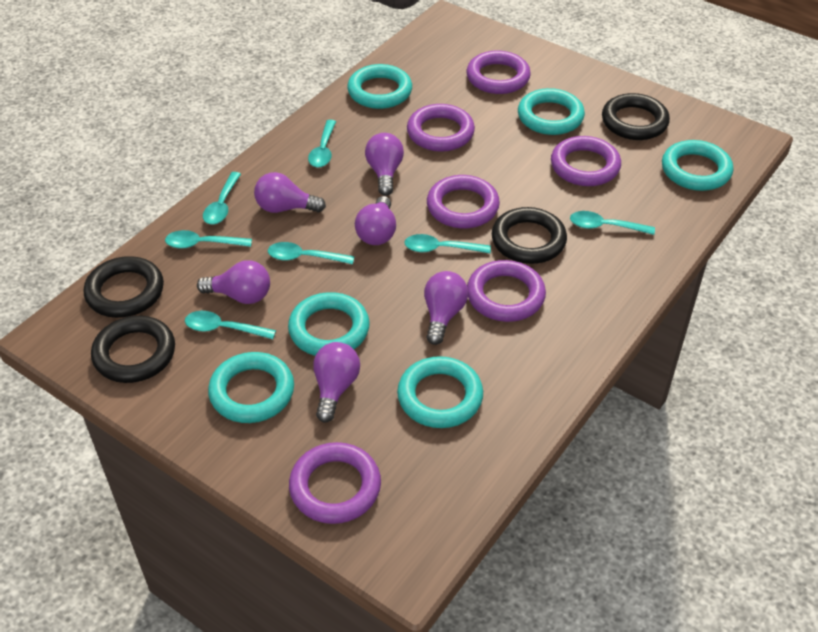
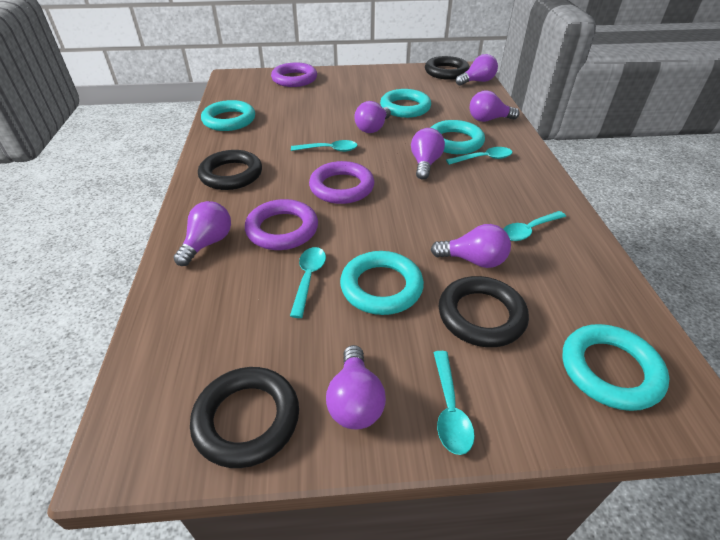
purple light bulb: [197,260,270,304] [254,172,326,213] [313,342,360,422] [355,196,396,245] [365,133,404,196] [424,271,468,345] = 6 -> [173,201,231,266] [326,345,386,429] [355,101,391,133] [411,128,445,180] [431,224,511,268] [456,54,498,86] [469,90,520,122] = 7
purple ring: [289,442,381,524] [407,104,475,152] [427,175,500,228] [467,51,531,94] [467,260,546,322] [551,136,621,186] = 6 -> [245,199,318,250] [271,62,317,87] [309,161,374,204] = 3
turquoise ring: [208,352,294,423] [288,292,370,356] [347,64,412,109] [397,356,483,428] [518,88,585,135] [662,140,733,191] = 6 -> [201,100,255,131] [340,251,424,315] [380,89,431,118] [430,120,485,154] [563,324,669,411] = 5
turquoise spoon: [165,230,252,249] [185,311,276,339] [203,172,241,224] [268,242,355,264] [308,120,336,168] [404,234,491,253] [570,211,655,235] = 7 -> [290,247,326,318] [291,140,358,152] [433,351,475,455] [446,147,512,165] [503,211,566,241] = 5

